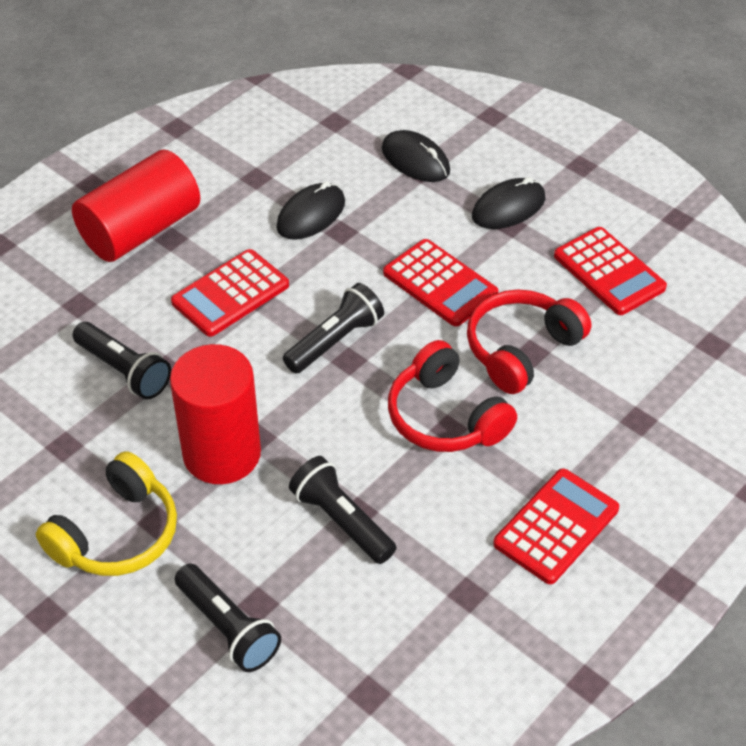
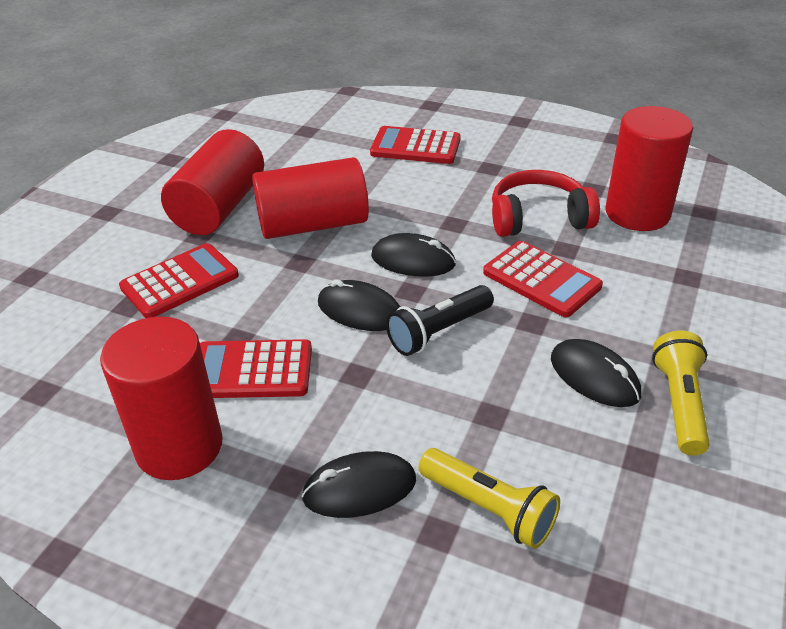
black flashlight: [73,322,171,400] [175,564,281,672] [283,283,384,374] [289,456,396,564] = 4 -> [386,285,494,356] = 1
black mouse: [276,181,345,240] [382,130,450,182] [472,177,545,229] = 3 -> [301,451,416,518] [318,279,400,331] [371,233,456,277] [551,339,641,407] = 4
red cylinder: [72,150,200,262] [170,344,261,484] = 2 -> [100,317,223,480] [161,129,264,235] [252,157,369,239] [606,106,693,231] = 4
red headphones: [388,340,517,452] [467,290,591,394] = 2 -> [492,170,600,237] = 1
yellow flashlight: none = 0 -> [418,448,560,549] [652,331,710,455] = 2
yellow headphones: [36,451,177,576] = 1 -> none = 0

